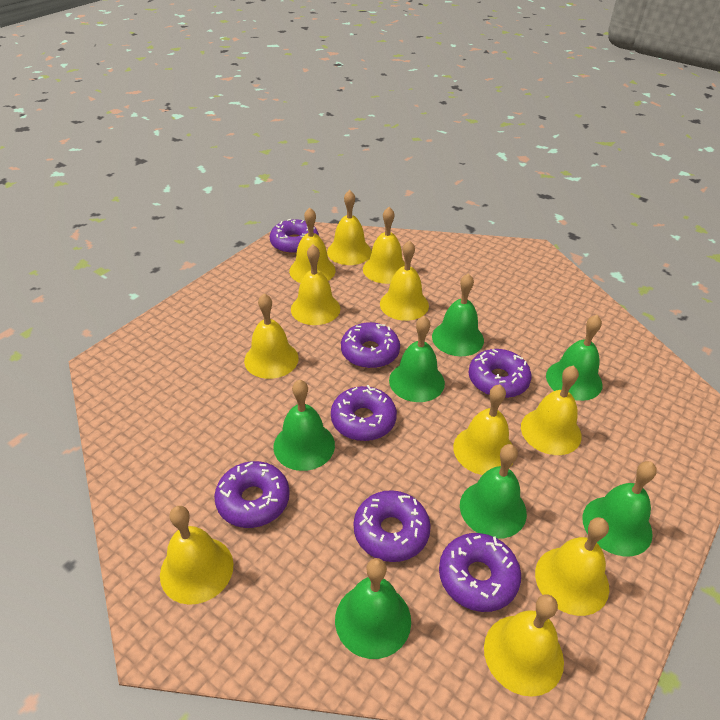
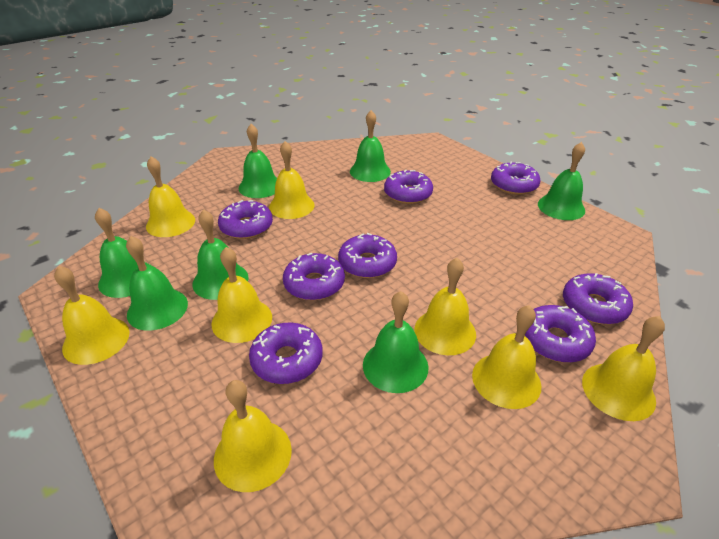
purple donut: [214,461,290,528] [270,219,319,254] [331,385,397,441] [341,322,400,368] [354,490,431,562] [439,533,521,612] [469,349,532,398] = 7 -> [218,200,273,239] [249,323,323,384] [283,253,345,301] [338,233,397,278] [384,170,433,204] [491,162,541,195] [525,305,596,363] [563,273,633,324] = 8
yellow bell: [160,506,234,605] [244,293,299,379] [289,208,336,283] [291,245,340,325] [327,190,372,265] [363,207,405,284] [380,240,429,321] [453,384,513,475] [484,594,564,697] [521,366,582,455] [535,517,609,616] = 11 -> [54,266,130,365] [146,156,195,237] [211,247,272,343] [214,380,292,492] [269,141,315,219] [414,258,476,355] [472,305,541,409] [582,316,665,421] = 8

